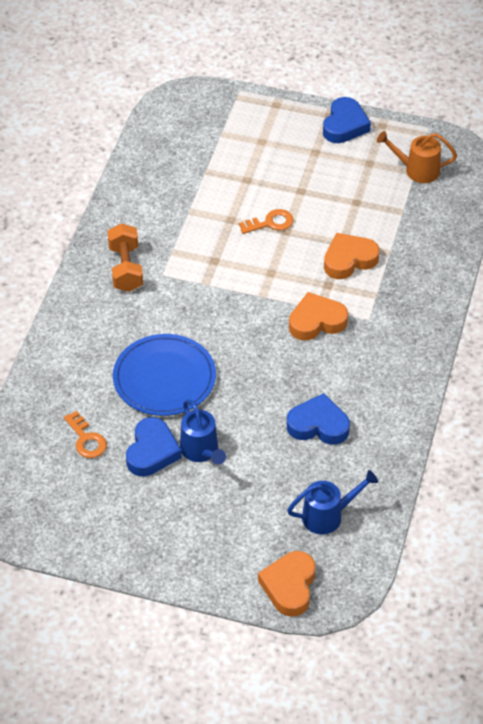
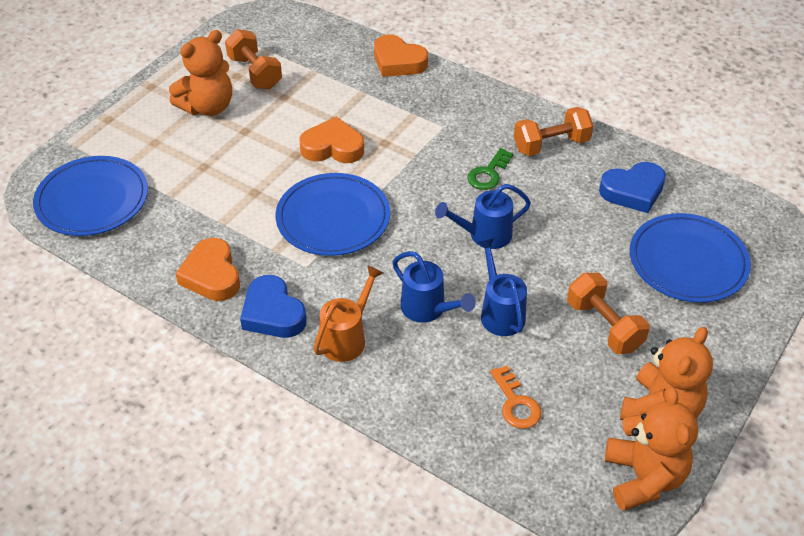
blue heart: [126,417,182,477] [287,393,350,445] [323,97,371,143] = 3 -> [240,275,307,338] [599,162,666,213] = 2
blue plate: [113,334,216,416] = 1 -> [33,156,148,236] [276,173,390,256] [630,213,751,303] = 3
blue watering can: [180,399,226,465] [287,470,378,534] = 2 -> [392,251,476,323] [435,184,531,249] [477,238,527,336] = 3
green key: none = 0 -> [467,148,513,190] = 1
orange dumbbell: [107,223,143,292] = 1 -> [225,29,282,89] [514,107,593,156] [567,273,650,354] = 3
orange key: [64,411,107,458] [239,209,294,234] = 2 -> [490,366,541,429] = 1
orange teddy bear: none = 0 -> [169,30,232,116] [605,386,698,511] [620,327,713,420] = 3

